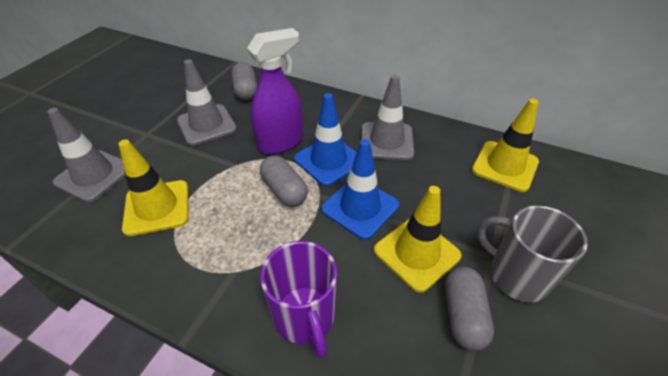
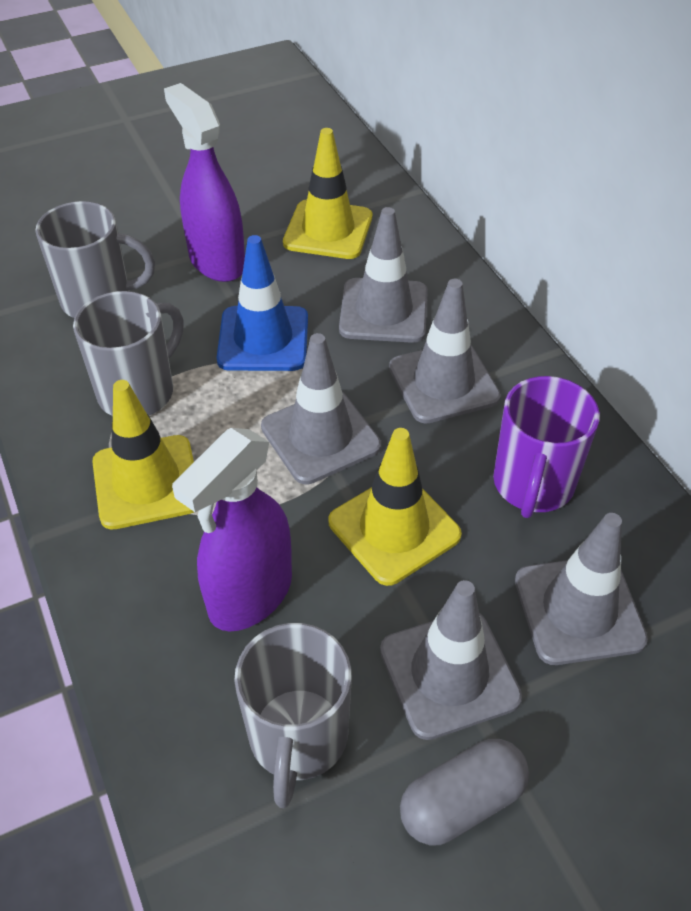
blue traffic cone: [294,93,357,186] [321,139,399,240] = 2 -> [217,235,308,371] = 1
grey capsule: [231,62,258,100] [260,156,308,207] [445,267,494,351] = 3 -> [400,739,529,846] = 1
grey mug: [477,205,588,302] = 1 -> [35,201,155,318] [73,291,183,416] [234,623,352,808] = 3
grey traffic cone: [47,108,125,202] [177,59,237,146] [361,75,414,160] = 3 -> [261,333,381,485] [339,207,428,343] [380,580,522,740] [389,279,501,424] [515,513,648,665] = 5
purple spray bottle: [247,28,303,154] = 1 -> [164,83,245,282] [172,428,292,631] = 2

